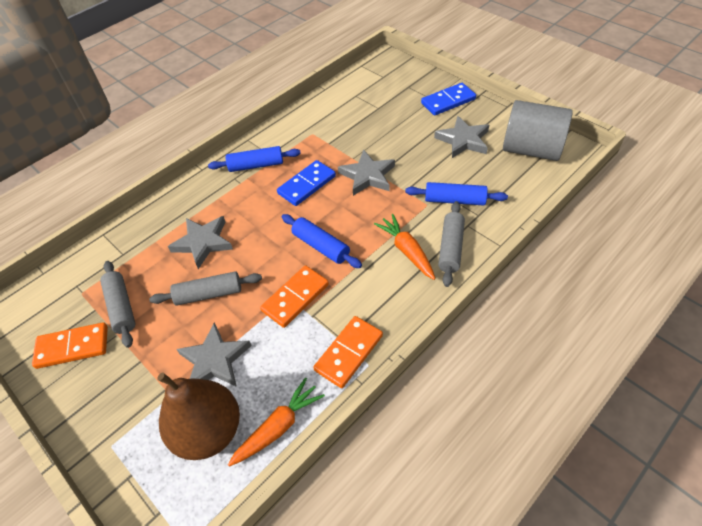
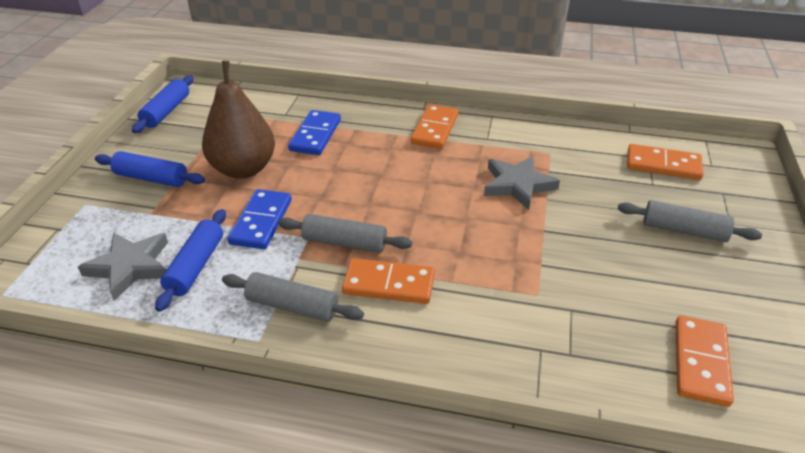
grey cylinder: [503,100,573,161] = 1 -> none = 0
grey star: [168,216,233,269] [176,323,252,387] [338,150,395,196] [434,116,489,158] = 4 -> [78,232,168,301] [484,156,560,210] = 2
orange carrot: [228,377,325,467] [374,214,435,280] = 2 -> none = 0
orange domino: [32,322,108,369] [260,265,329,328] [313,316,383,388] = 3 -> [342,258,435,304] [411,104,458,149] [627,144,704,180] [676,315,734,407] = 4

